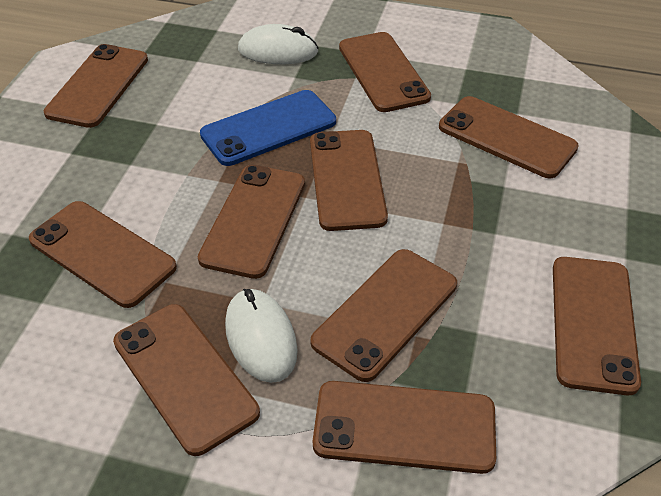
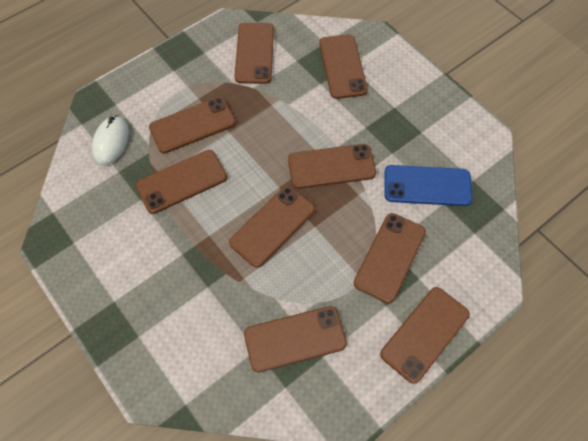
brown phone: [29,201,177,308] [44,44,148,128] [113,304,260,456] [198,165,305,279] [310,130,388,231] [310,249,457,382] [313,381,496,474] [339,32,431,112] [439,96,579,178] [553,257,641,395] = 10 -> [136,150,227,214] [149,97,236,153] [229,186,315,268] [234,23,274,84] [244,306,347,372] [288,144,376,189] [319,34,368,99] [354,213,426,303] [380,287,470,384] = 9
white mouse: [225,289,298,383] [238,24,319,64] = 2 -> [92,115,129,166] = 1

